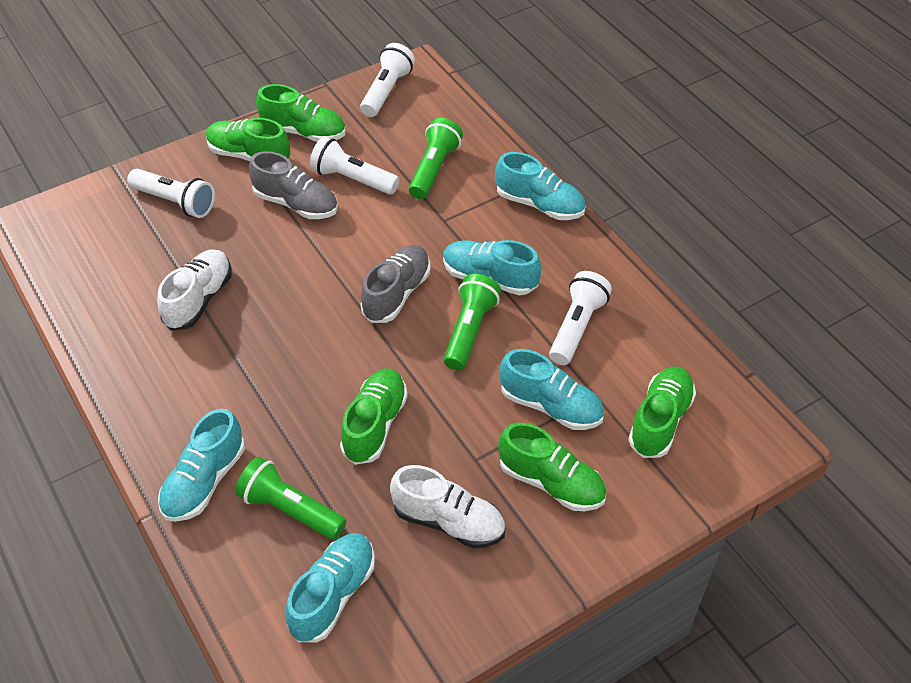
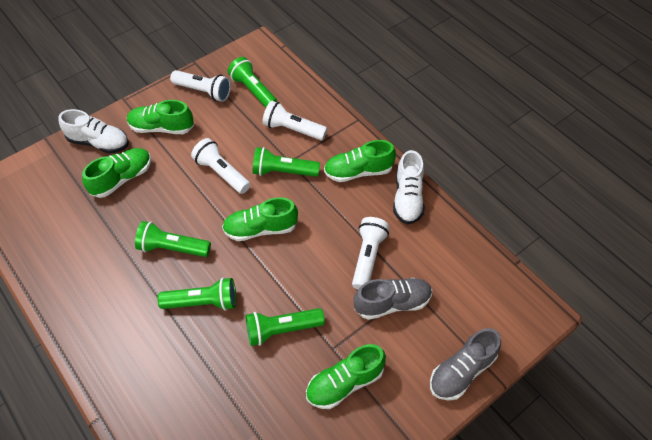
green flashlight: [235,457,346,540] [409,118,463,199] [444,274,501,370] = 3 -> [135,221,211,257] [157,278,236,311] [228,57,277,108] [246,308,325,346] [253,147,320,177] = 5
turquoise shoe: [158,409,245,522] [286,533,375,642] [443,240,541,295] [495,152,586,220] [499,349,604,430] = 5 -> none = 0

